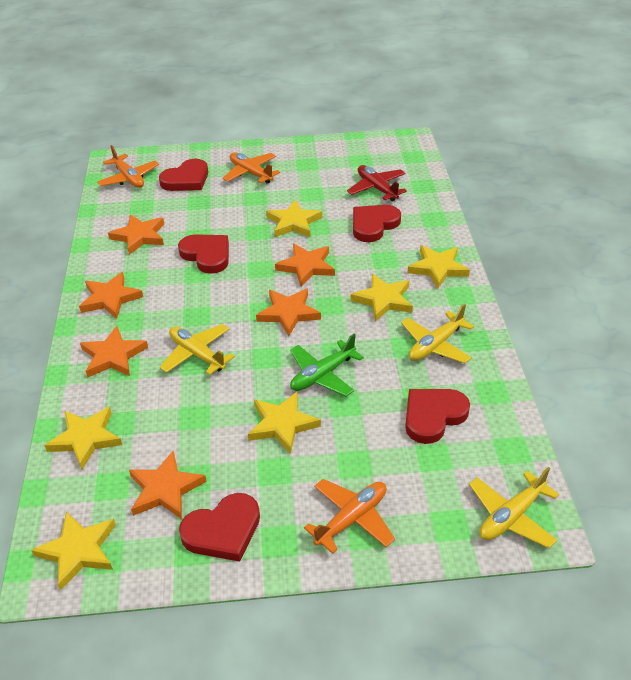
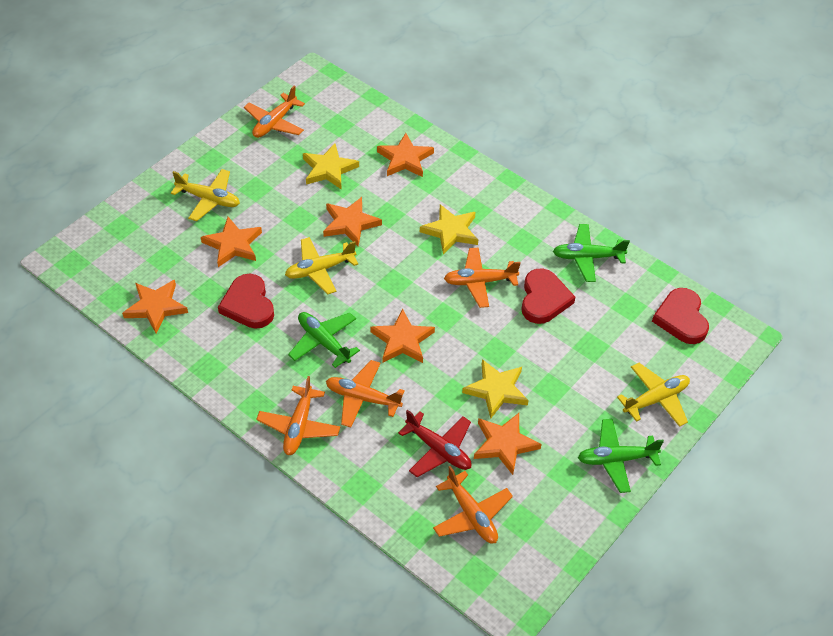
green plane: [290,334,364,396] = 1 -> [288,312,360,368] [553,224,630,282] [578,419,664,493] = 3
orange plane: [97,145,159,188] [222,152,280,184] [304,479,395,554] = 3 -> [244,86,305,138] [256,376,340,455] [326,360,405,428] [433,466,513,544] [444,247,521,308] = 5
red heart: [159,159,208,191] [178,234,229,274] [179,493,260,562] [353,205,401,242] [405,389,470,444] = 5 -> [218,274,274,329] [521,269,575,324] [652,288,709,344] = 3
yellow star: [31,511,116,590] [44,407,122,469] [248,392,321,454] [266,200,322,237] [351,274,413,321] [407,245,470,289] = 6 -> [303,144,359,190] [420,204,478,254] [462,359,529,418] = 3

